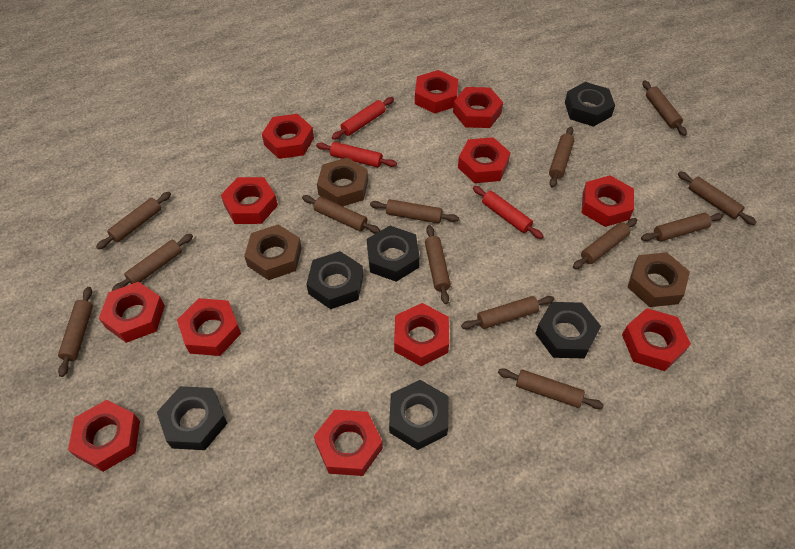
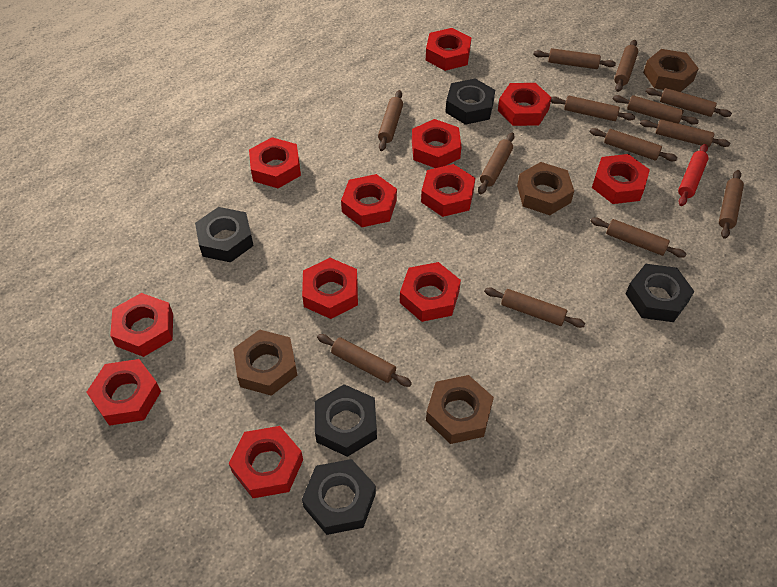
black nut: [157,386,228,450] [306,251,363,309] [367,226,420,282] [389,380,448,450] [535,302,601,359] [565,82,615,127] = 6 -> [195,207,254,262] [302,459,376,535] [314,384,377,457] [445,79,495,125] [626,264,694,322] = 5
brown nut: [244,224,302,280] [317,157,368,206] [628,252,690,307] = 3 -> [233,329,298,396] [426,375,494,444] [517,162,574,215] [643,49,699,92] = 4
red rolling pin: [316,142,397,167] [332,97,394,140] [473,186,544,239] = 3 -> [678,144,709,206] = 1

